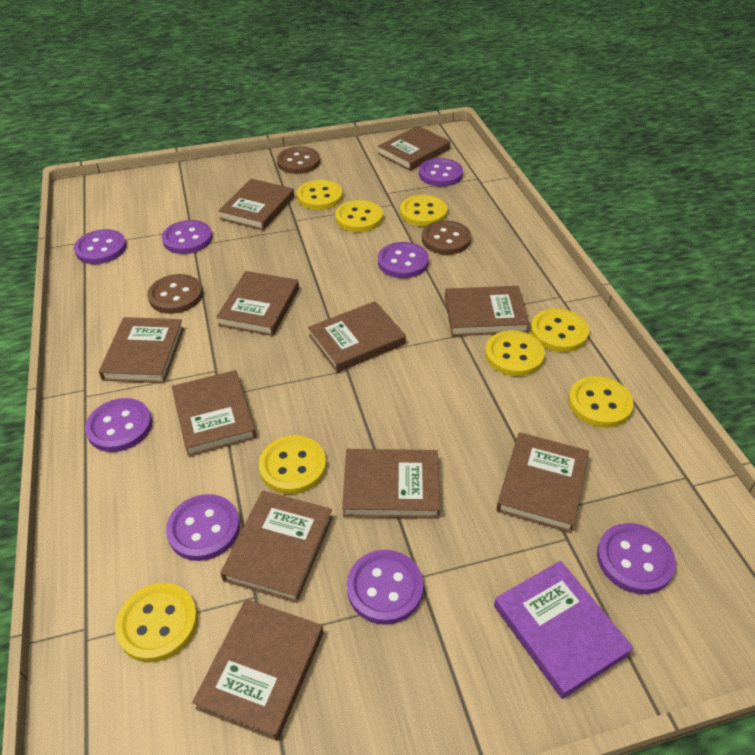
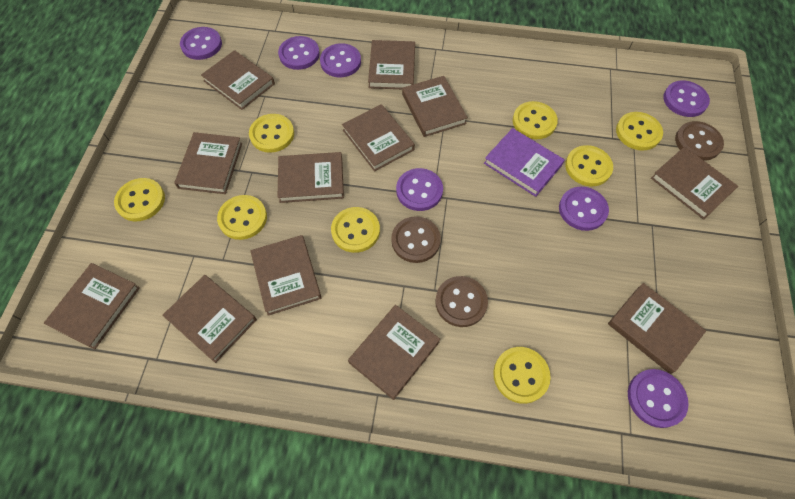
brown book: [99,317,184,383] [172,370,256,457] [192,599,323,741] [216,271,299,336] [219,179,294,230] [220,491,333,603] [308,301,406,373] [342,449,440,519] [378,126,450,171] [445,286,530,336] [496,432,589,533] = 11 -> [44,263,140,350] [162,275,257,363] [174,132,242,194] [201,50,275,110] [250,235,322,316] [278,152,344,203] [342,104,415,171] [348,305,440,400] [368,40,415,89] [402,76,468,137] [608,283,706,374] [651,147,738,219] = 12
purple button: [74,229,127,264] [85,398,152,452] [162,220,212,254] [166,494,240,561] [347,550,423,625] [378,242,429,278] [419,158,463,187] [597,523,676,594] = 8 -> [180,27,222,60] [278,36,320,70] [320,43,361,78] [396,168,443,211] [559,187,609,231] [628,369,689,428] [663,81,710,117] = 7

